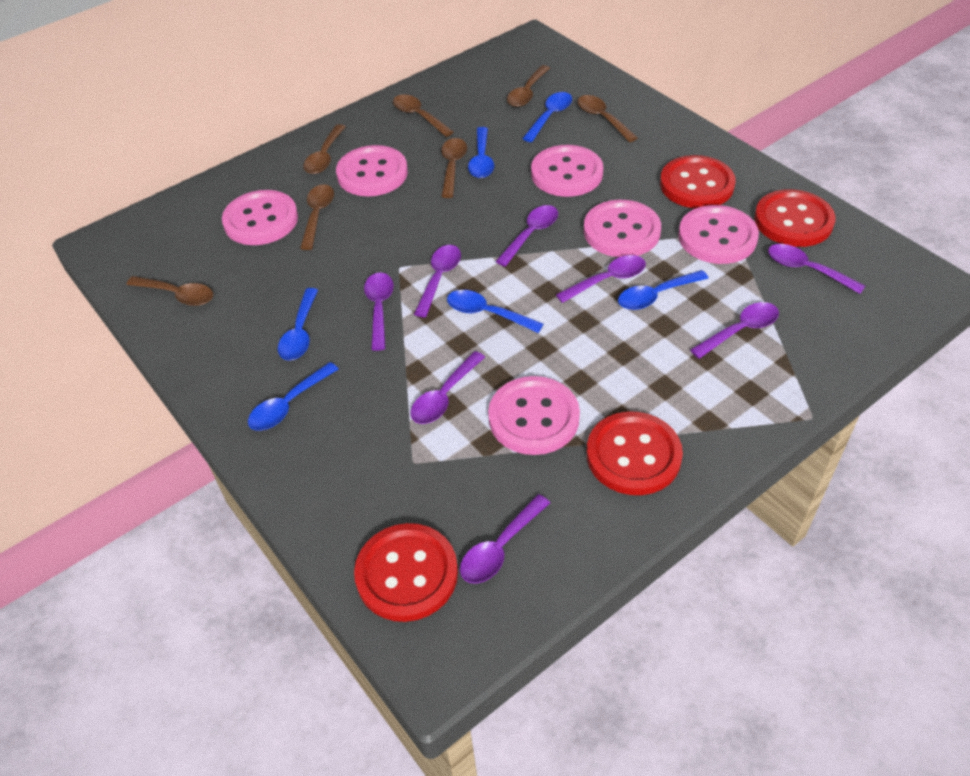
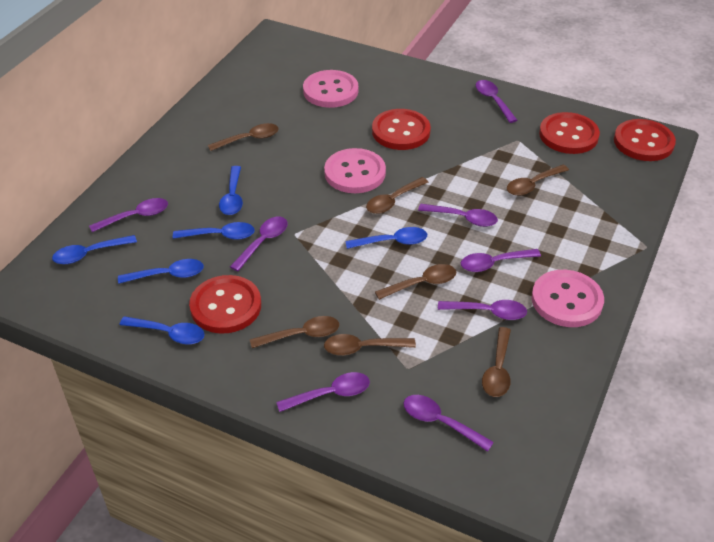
pink button: [222,190,298,245] [336,145,408,196] [488,376,580,455] [531,145,603,197] [584,200,661,257] [678,205,759,264] = 6 -> [303,70,358,108] [324,148,386,193] [532,270,604,327] = 3

